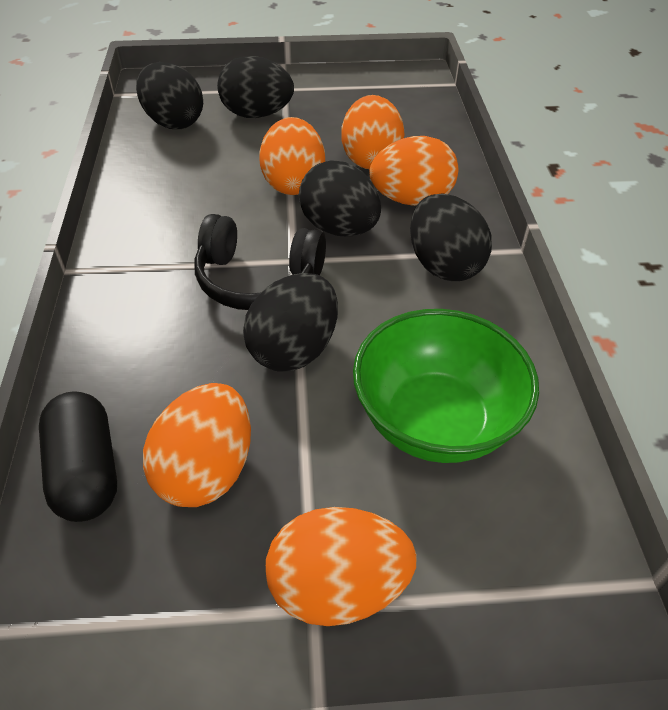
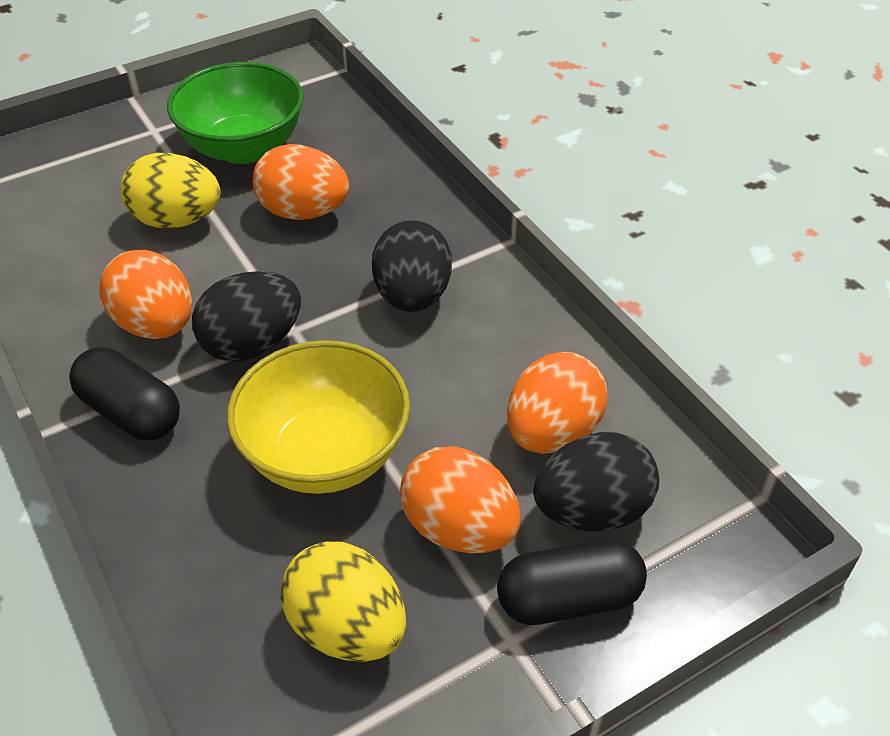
black capsule: [39,391,117,522] = 1 -> [69,347,180,440] [497,539,647,625] = 2
black egg: [136,62,203,129] [217,56,294,118] [243,273,338,371] [299,160,381,237] [410,194,492,281] = 5 -> [192,271,301,362] [372,220,452,312] [533,432,659,532] = 3
black headphones: [194,214,326,310] = 1 -> none = 0
orange egg: [143,383,251,507] [259,117,325,195] [266,507,417,626] [341,95,404,169] [369,136,458,206] = 5 -> [99,250,192,339] [253,144,349,220] [400,446,521,553] [507,352,607,454] = 4
yellow bowl: none = 0 -> [227,340,410,494] = 1
yellow egg: none = 0 -> [121,153,221,228] [281,541,406,662] = 2

